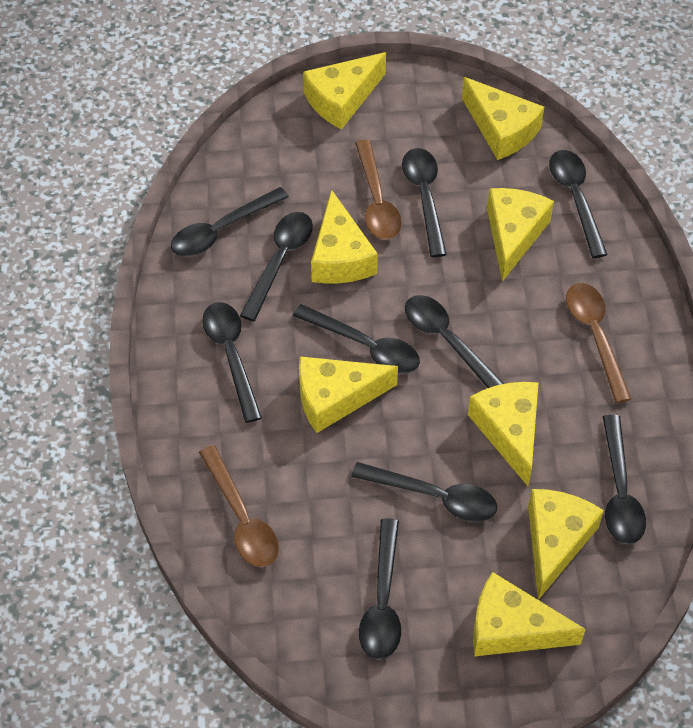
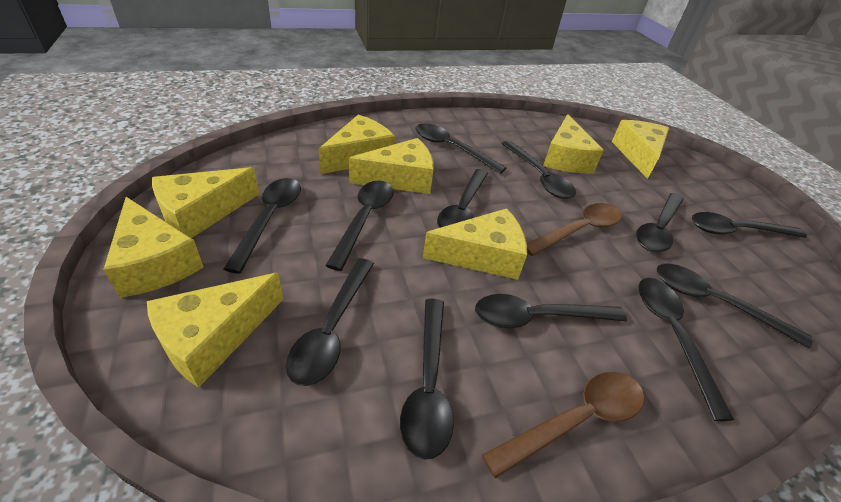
black spoon: [171,187,289,257] [202,302,262,423] [240,212,313,321] [293,304,420,374] [351,462,497,522] [359,518,401,659] [402,148,447,257] [405,295,504,388] [549,150,608,258] [603,415,646,544] = 10 -> [224,178,301,274] [286,258,374,386] [325,180,394,271] [400,299,454,460] [416,123,506,174] [437,169,488,228] [475,294,627,328] [502,141,576,199] [636,193,684,252] [638,278,734,421] [657,263,813,348] [692,212,807,238] = 12
brown spoon: [199,445,279,567] [355,140,402,240] [566,283,632,403] = 3 -> [482,372,644,479] [527,203,622,256] = 2

